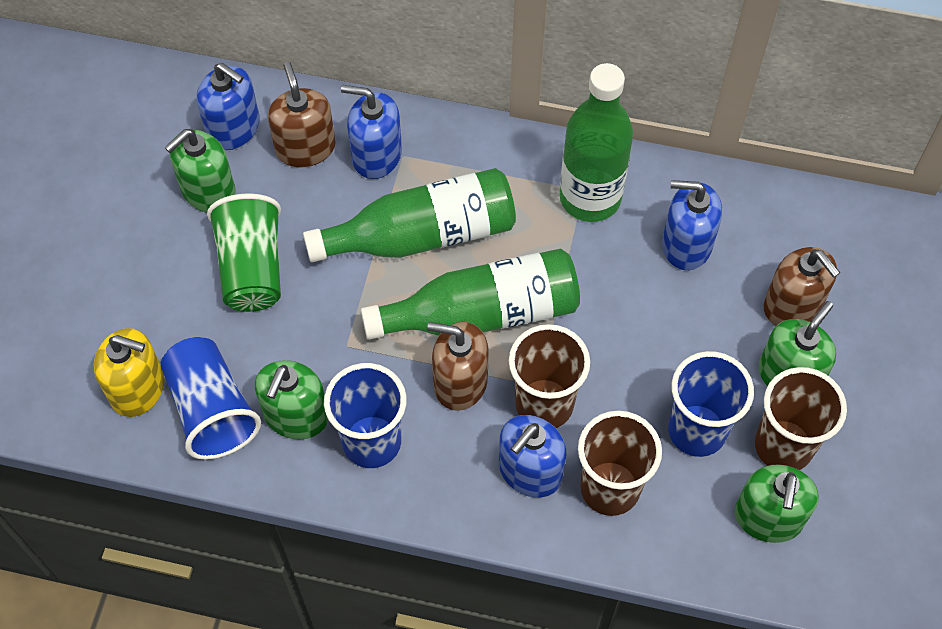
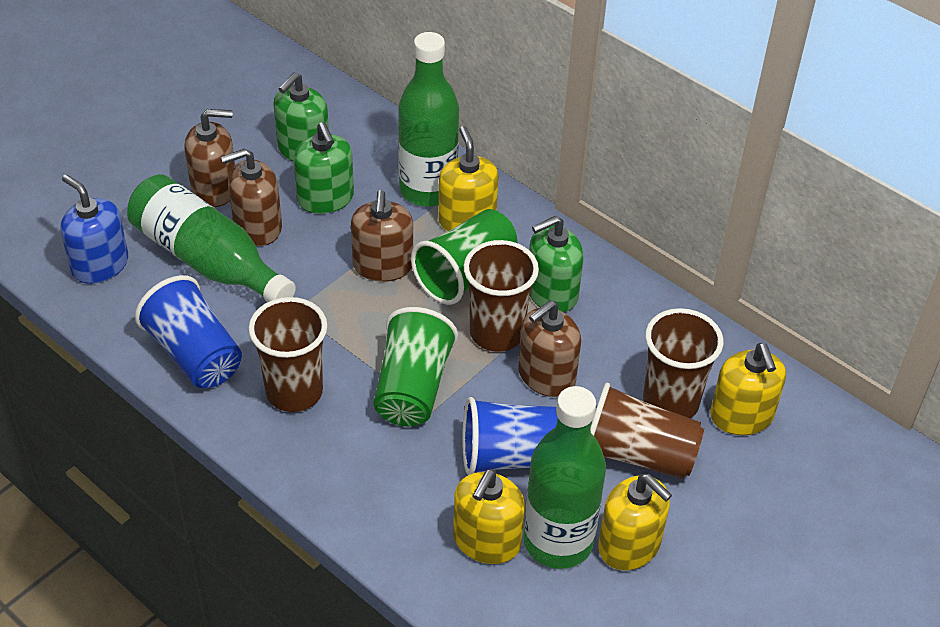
blue cup: [161,337,261,460] [324,363,407,468] [668,351,754,457] = 3 -> [135,275,242,388] [462,397,558,475] = 2
blue soap dispenser: [197,63,260,150] [341,85,402,179] [499,415,566,497] [662,180,722,270] = 4 -> [60,174,128,284] = 1
brown cup: [509,324,590,428] [578,411,662,516] [755,367,847,470] = 3 -> [248,297,327,412] [464,240,539,352] [590,383,704,479] [643,308,724,418] = 4
brown soap dispenser: [268,62,336,167] [427,322,489,411] [764,247,840,326] = 3 -> [184,109,235,207] [221,148,282,246] [351,190,413,282] [518,300,581,397] = 4
green cup: [207,194,281,312] = 1 -> [373,307,458,427] [411,209,517,305] = 2
green soap dispenser: [164,129,236,213] [255,360,328,440] [735,464,819,543] [759,301,836,386] = 4 -> [274,72,329,161] [293,122,354,214] [529,216,584,312] = 3
yellow soap dispenser: [94,328,164,417] = 1 -> [438,126,499,231] [453,469,525,564] [598,474,672,571] [710,343,786,435] = 4

